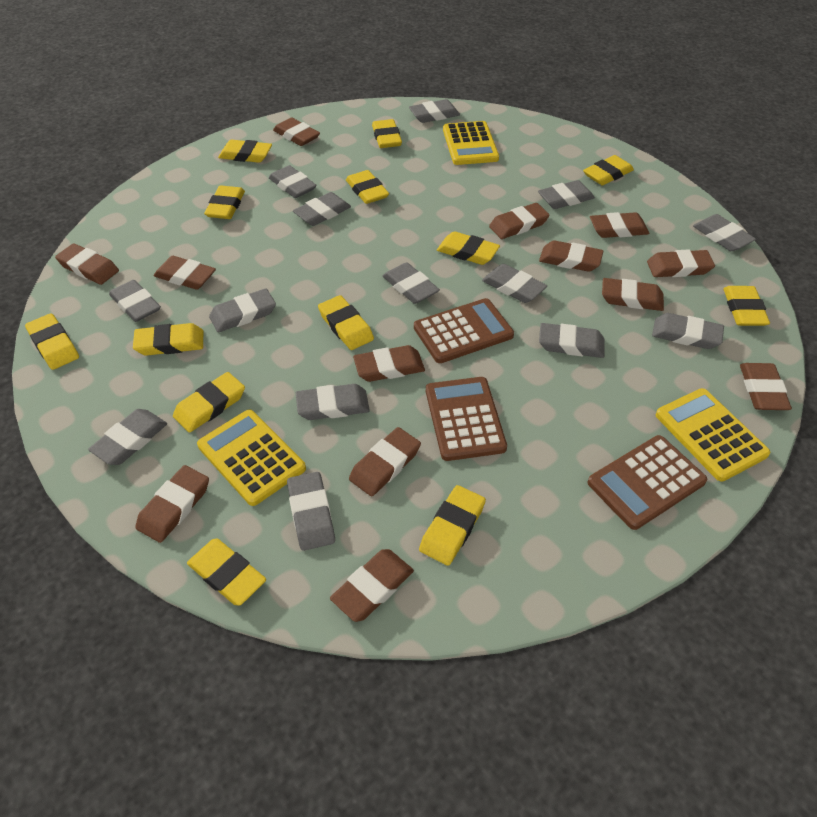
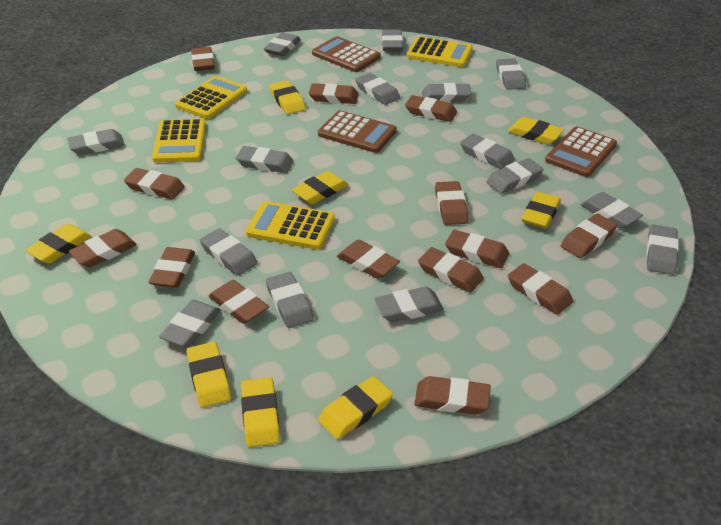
brown eraser: [55,243,119,285] [135,465,209,543] [153,256,216,290] [273,117,320,146] [330,549,414,622] [349,427,421,496] [353,345,425,382] [489,203,550,239] [539,240,604,272] [590,212,649,238] [602,278,664,311] [647,249,715,277] [740,363,792,410] = 13 -> [69,229,137,267] [124,168,185,200] [149,247,195,288] [191,47,215,71] [208,280,269,324] [309,83,359,104] [337,240,400,279] [405,95,457,122] [414,376,491,415] [418,247,483,293] [435,181,469,225] [445,230,509,268] [508,263,573,315] [561,213,617,258] = 14
grey eraser: [88,409,167,465] [109,280,161,322] [209,289,276,332] [269,165,317,198] [287,472,335,551] [293,192,351,226] [296,384,370,420] [383,262,440,304] [409,99,460,123] [482,264,547,303] [538,180,595,209] [539,323,605,358] [652,313,724,349] [693,214,756,251] = 14 -> [67,129,125,155] [159,300,221,348] [200,228,258,276] [236,146,294,173] [264,33,301,56] [266,272,314,328] [355,73,400,105] [374,287,444,322] [382,29,403,51] [422,83,472,102] [461,134,515,169] [486,158,544,194] [496,58,526,90] [581,192,643,228] [646,225,679,275] = 15
yellow calculator: [197,409,306,506] [443,121,499,165] [656,388,770,482] = 3 -> [152,119,206,162] [175,76,247,119] [246,201,335,249] [407,36,473,67] = 4
yellow eraser: [25,313,79,370] [133,323,203,356] [173,372,245,433] [187,539,266,606] [204,186,245,219] [218,140,272,163] [318,295,374,350] [346,170,389,204] [372,119,402,148] [419,485,486,566] [437,231,500,265] [583,155,634,185] [723,286,770,326] = 13 -> [25,224,91,264] [186,342,231,408] [241,377,280,447] [269,80,306,114] [291,171,348,204] [318,376,393,439] [508,117,564,144] [521,192,561,229] = 8

